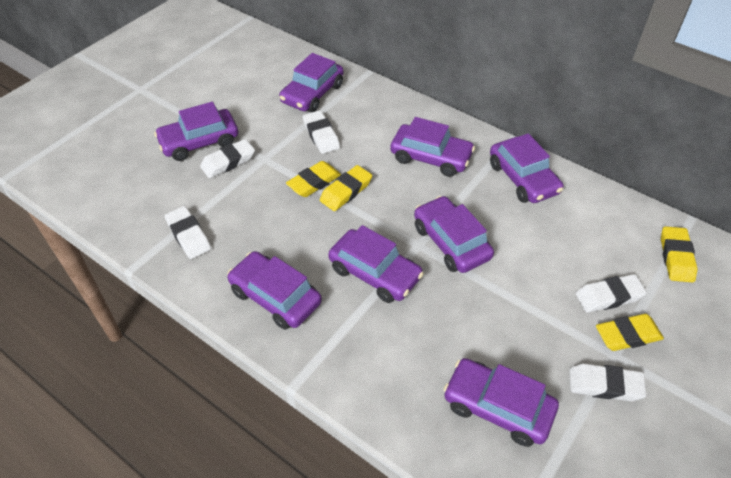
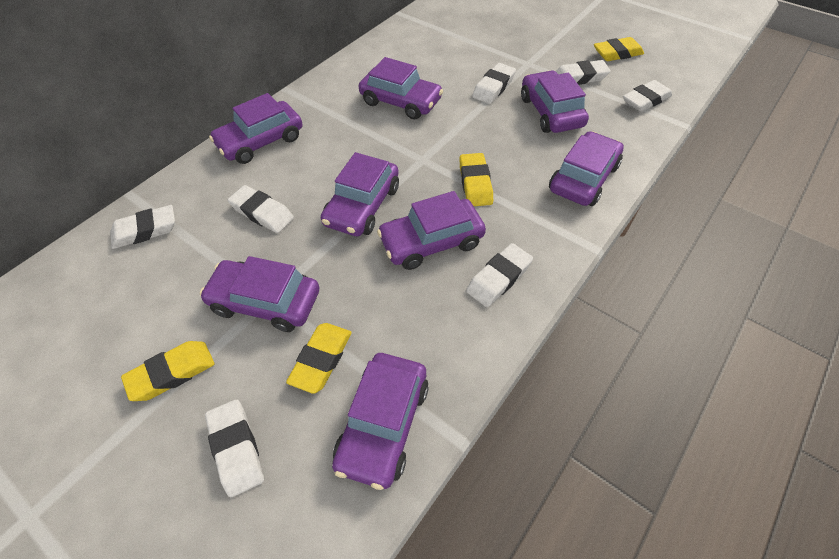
white eraser: [165,206,211,259] [200,139,255,178] [303,110,340,154] [569,363,646,401] [576,274,647,313] = 5 -> [110,205,175,249] [205,399,264,497] [228,185,294,233] [466,243,533,307] [472,63,516,104] [556,60,610,85] [623,80,672,112] = 7

